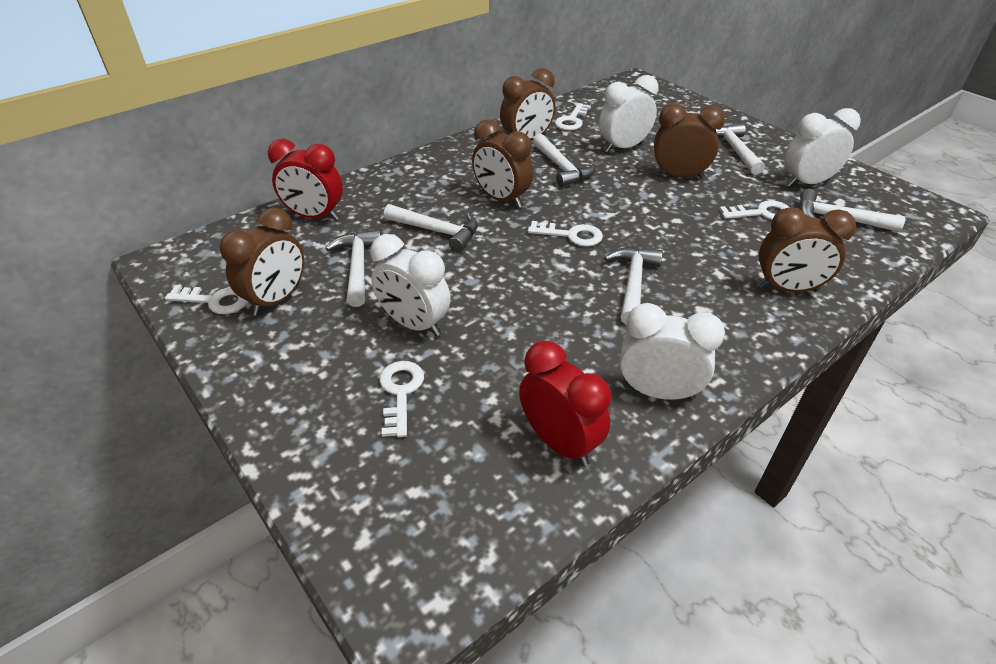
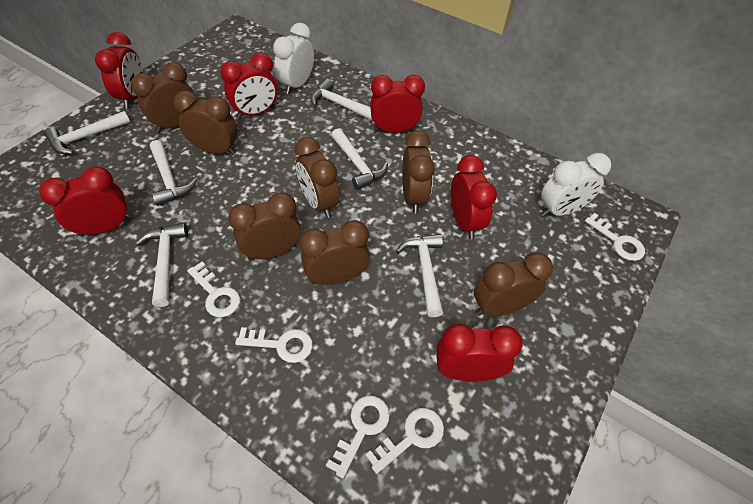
brown clock: [220,208,304,316] [472,119,533,208] [500,68,555,141] [654,103,725,179] [757,207,856,292] = 5 -> [131,62,196,132] [174,91,238,155] [228,192,301,260] [295,137,340,218] [299,220,370,285] [402,131,435,213] [474,252,553,317] = 7
red clock: [268,139,343,221] [519,341,611,466] = 2 -> [39,166,131,237] [95,32,143,109] [220,53,278,119] [370,75,425,133] [436,323,523,382] [451,155,497,239] = 6
white clock: [370,234,451,336] [599,75,658,153] [620,303,725,400] [785,108,861,187] = 4 -> [273,23,314,94] [541,153,611,217] = 2

